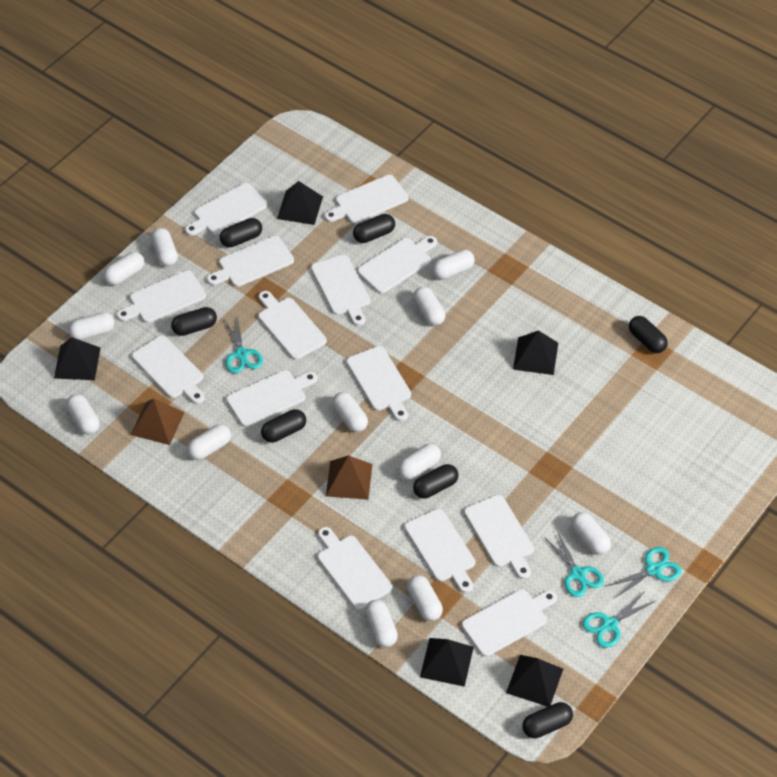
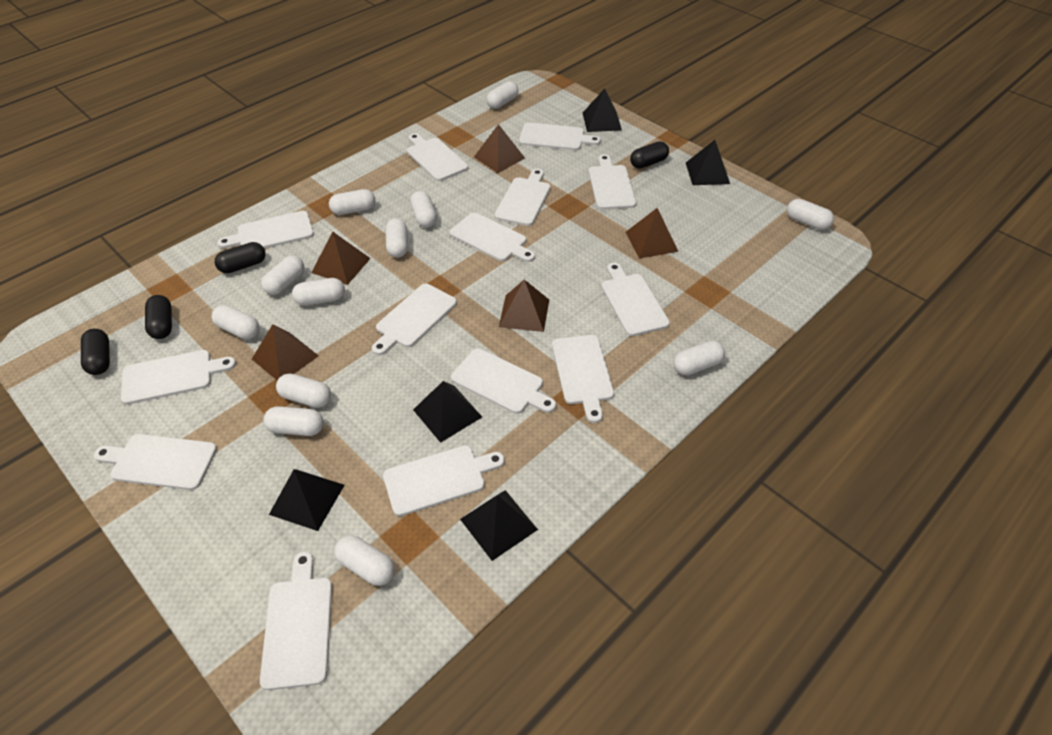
black capsule: [171,307,217,336] [220,218,262,247] [261,409,306,443] [353,214,395,243] [413,464,459,499] [522,702,573,738] [629,316,668,353] = 7 -> [81,329,110,375] [145,295,172,339] [215,242,266,274] [630,141,669,169] = 4
brown pyramid: [131,398,185,445] [326,455,372,500] = 2 -> [252,324,319,380] [311,231,371,285] [474,124,525,173] [499,279,549,332] [626,208,678,259] = 5
turquoise scissors: [224,316,263,373] [544,531,604,597] [582,590,655,648] [607,547,681,599] = 4 -> none = 0

